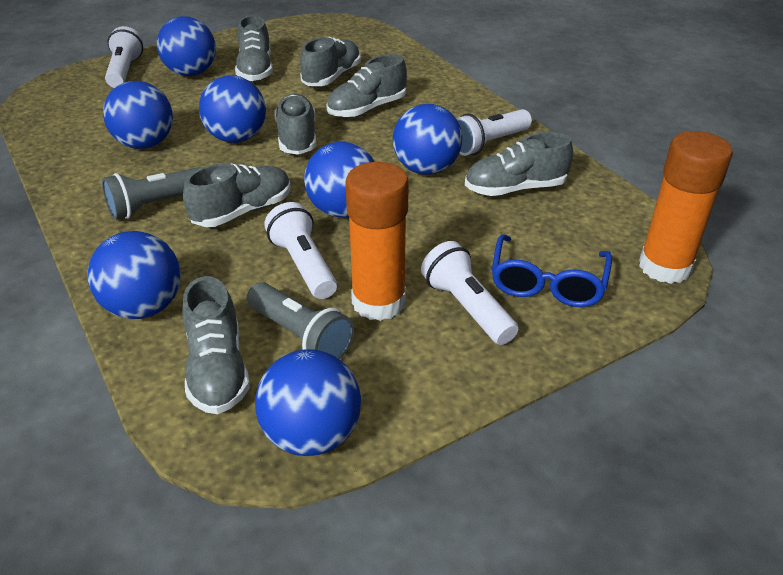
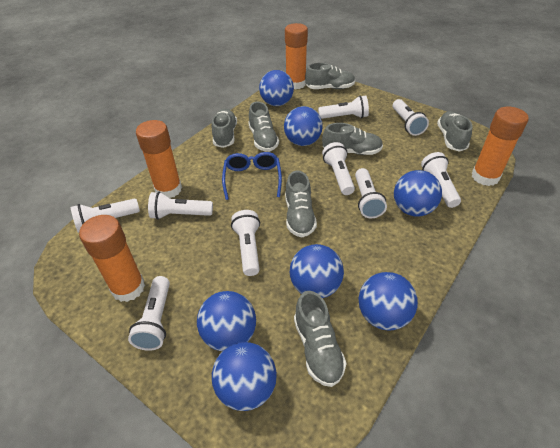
grey flashlight: [102,167,202,220] [247,282,354,360] = 2 -> none = 0
orange glue stick: [345,162,409,321] [639,131,732,284] = 2 -> [79,215,145,302] [136,120,182,198] [285,23,308,89] [472,107,529,186] = 4
white flashlight: [105,26,143,88] [264,202,337,299] [421,241,518,345] [456,109,532,156] = 4 -> [71,199,140,233] [128,276,170,351] [148,192,213,220] [231,210,260,276] [318,95,369,119] [322,142,355,195] [355,168,387,218] [393,99,429,136] [421,152,461,208] = 9

